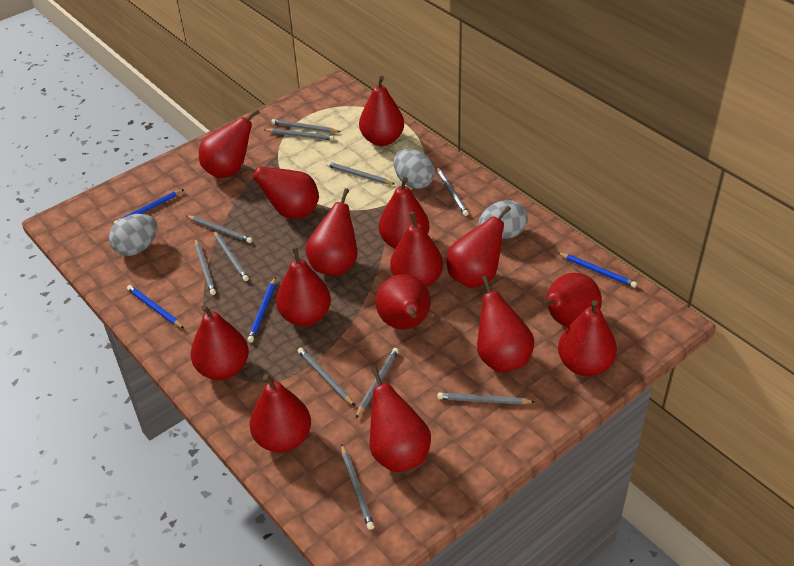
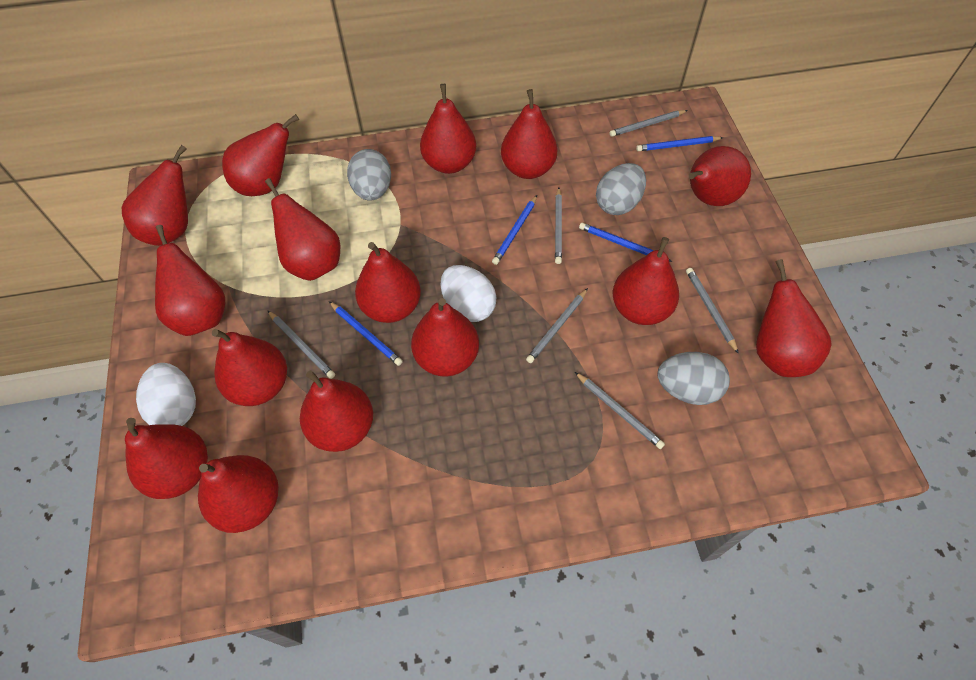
grey pencil: [186,215,252,243] [195,238,216,295] [213,230,249,281] [264,128,334,141] [271,119,340,133] [298,348,355,406] [326,162,395,185] [341,444,374,530] [356,348,399,418] [437,167,469,216] [437,392,535,405] = 11 -> [268,311,335,379] [526,288,588,363] [555,187,562,264] [575,372,665,449] [610,110,688,137] [686,268,739,354] = 6
white egg: none = 0 -> [136,363,196,426] [441,265,497,322] = 2

